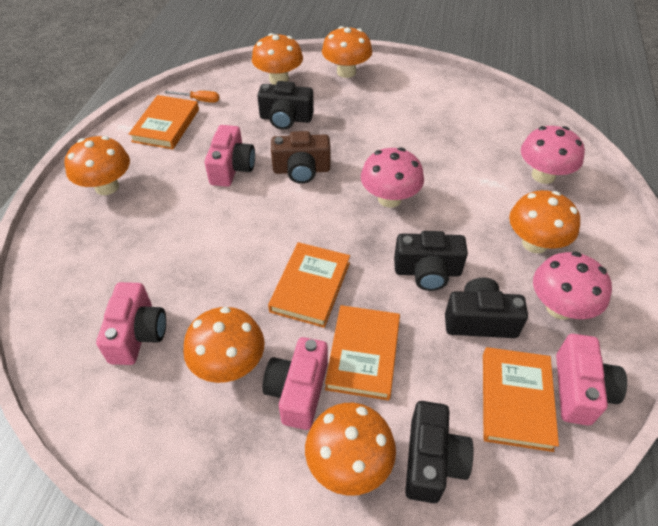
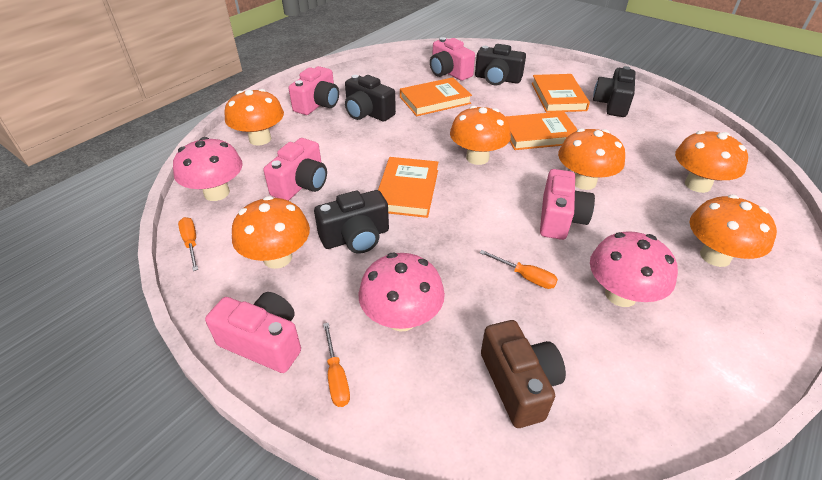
orange screwdriver: [164,91,219,103] = 1 -> [178,217,198,271] [323,323,350,407] [480,250,558,289] = 3
pink camera: [96,282,166,365] [205,125,255,187] [263,337,328,430] [556,334,627,426] = 4 -> [205,292,301,373] [263,138,327,201] [289,66,339,115] [430,37,475,81] [540,169,595,240] = 5

